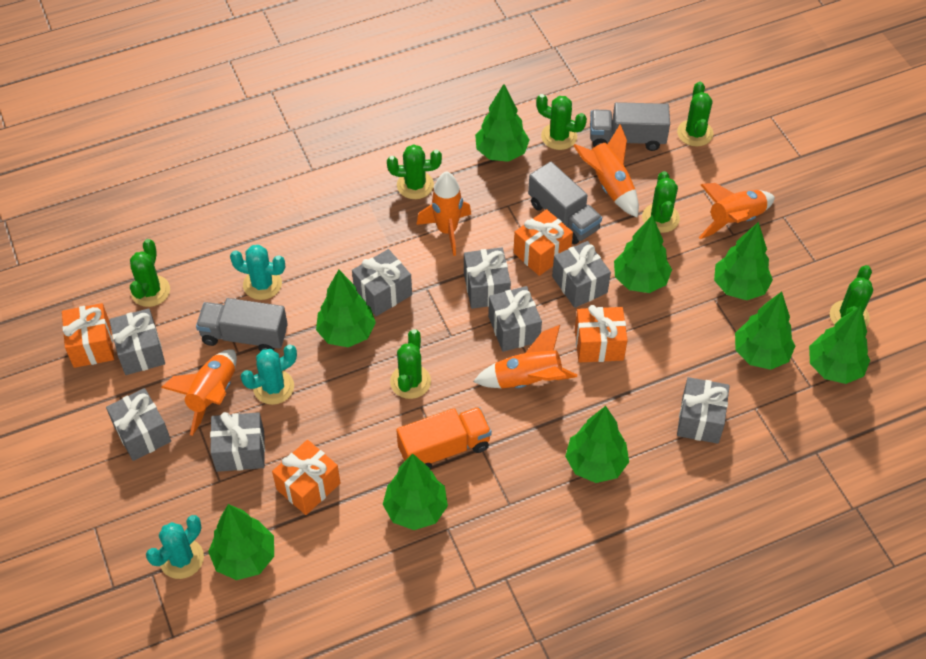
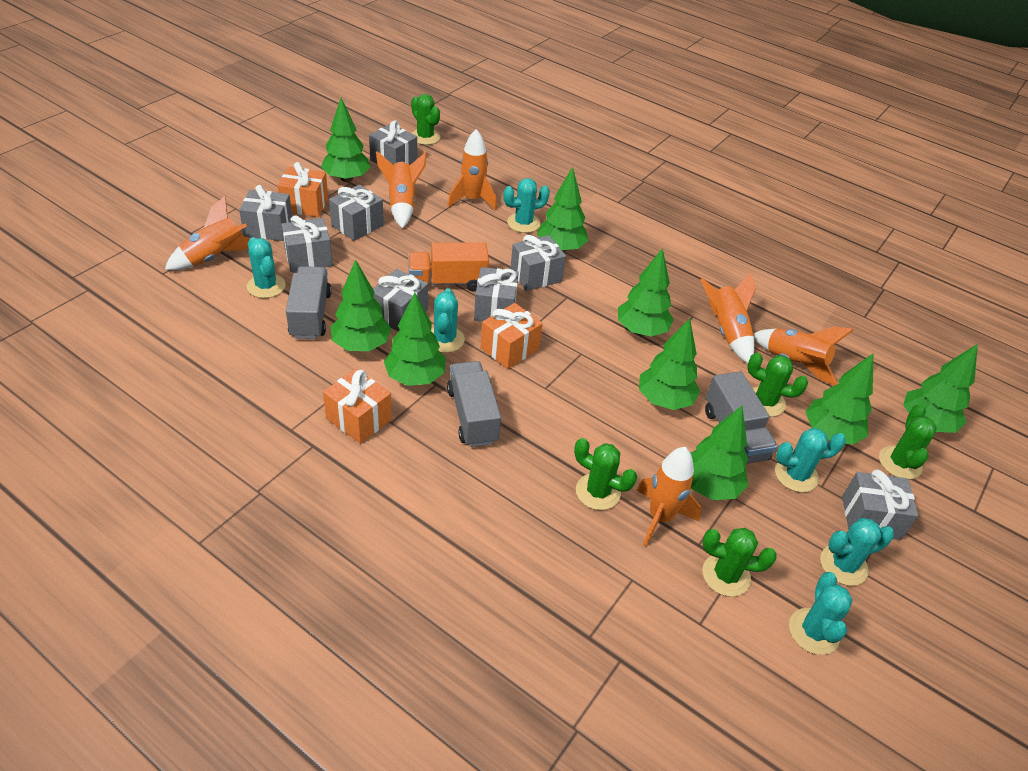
green cactus: [130,239,170,307] [387,144,442,199] [390,329,431,399] [536,94,587,150] [642,171,680,233] [677,82,713,147] [830,265,873,327] = 7 -> [411,94,441,145] [574,438,637,510] [702,528,777,597] [747,353,808,417] [879,404,937,479] = 5
orange gift: [62,303,114,368] [272,440,340,515] [513,209,573,276] [575,305,628,362] = 4 -> [277,162,328,217] [323,369,392,444] [480,303,543,369] = 3
orange rocket: [161,350,237,436] [416,171,471,256] [473,325,577,388] [573,124,639,218] [699,183,775,239] = 5 -> [165,196,250,271] [376,151,427,228] [448,129,497,210] [636,447,701,547] [701,273,755,363] [753,326,853,386] = 6
turquoise cactus: [146,515,204,579] [230,245,285,300] [241,345,297,405] = 3 -> [247,237,286,298] [431,288,465,353] [503,178,550,233] [775,428,846,492] [789,572,853,655] [820,518,894,586] = 6

